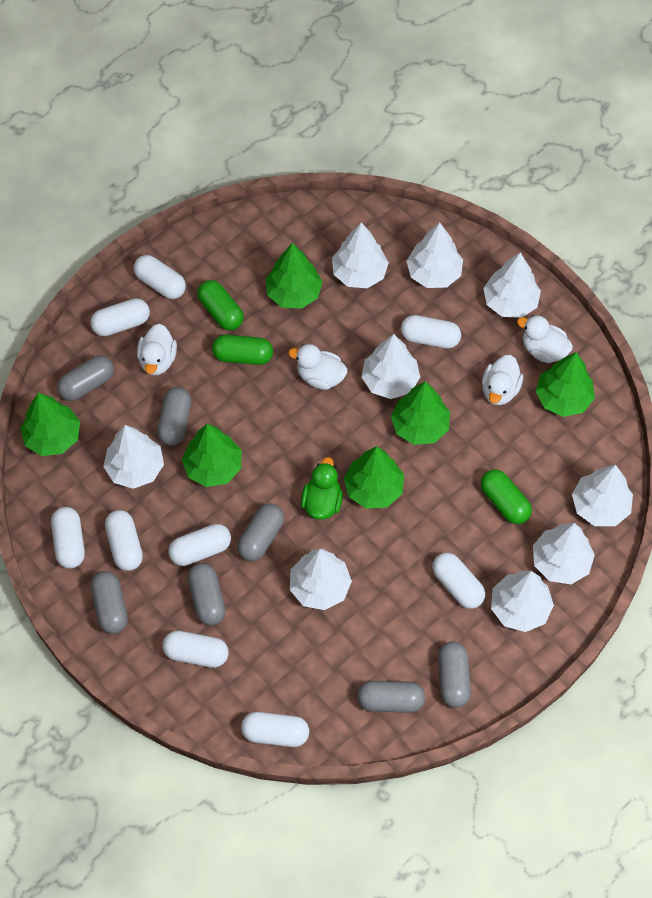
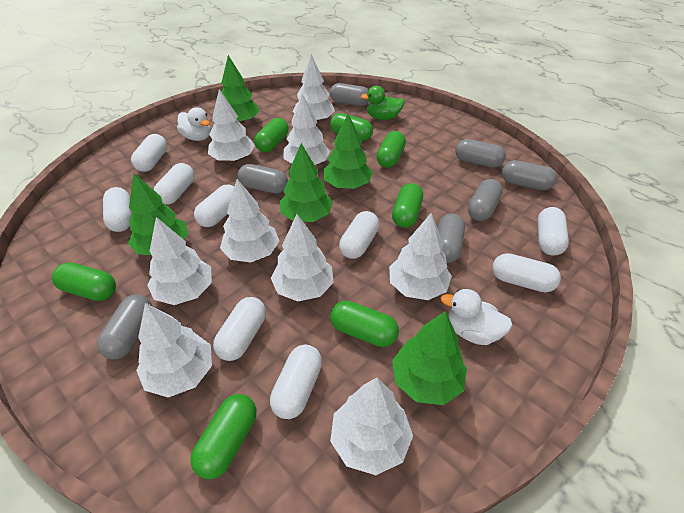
green capsule: [197,280,244,330] [212,335,273,365] [481,469,532,524] = 3 -> [52,263,116,301] [190,394,256,479] [254,118,289,152] [330,113,373,141] [330,301,399,347] [376,131,406,168] [392,183,423,228] = 7
green tree: [20,392,80,456] [182,424,242,487] [266,243,323,309] [344,446,404,509] [391,381,450,445] [535,352,595,417] = 6 -> [128,173,188,255] [221,55,259,124] [279,143,333,222] [323,114,373,189] [392,311,467,405] = 5
white duck: [137,324,177,375] [288,344,348,390] [482,355,523,405] [517,315,573,363] = 4 -> [177,107,211,141] [441,289,513,345] = 2

